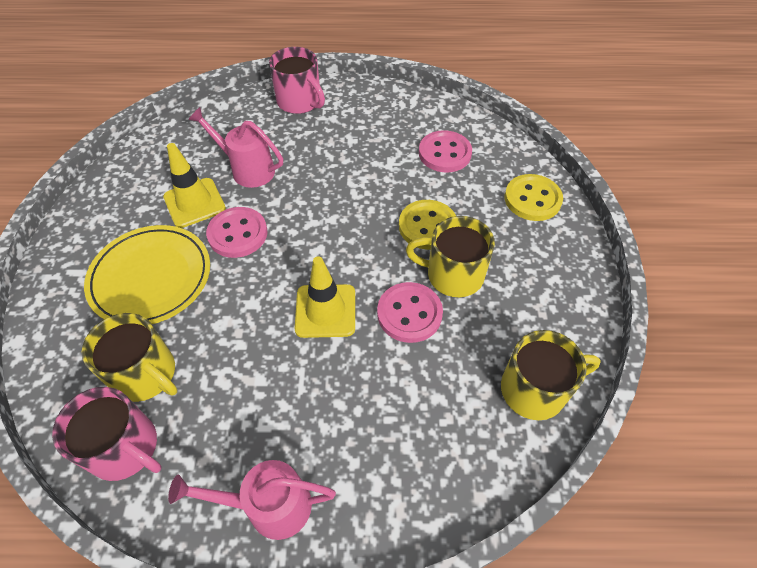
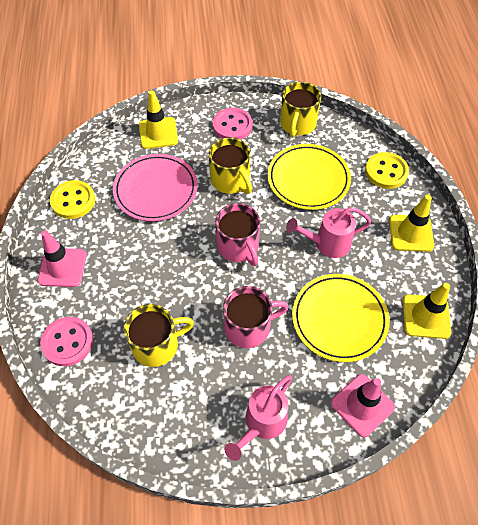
pink button: [206,207,268,258] [377,282,443,343] [419,130,472,173] = 3 -> [40,317,93,366] [213,108,253,140] = 2
pink plate: none = 0 -> [113,154,198,221] = 1
pink traffic cone: none = 0 -> [38,231,87,287] [331,374,395,437] = 2
yellow plate: [84,225,210,324] = 1 -> [268,144,351,210] [292,274,390,362] = 2
yellow traffic cone: [163,143,226,228] [295,256,355,338] = 2 -> [139,90,178,149] [389,195,434,252] [403,283,451,339] = 3

